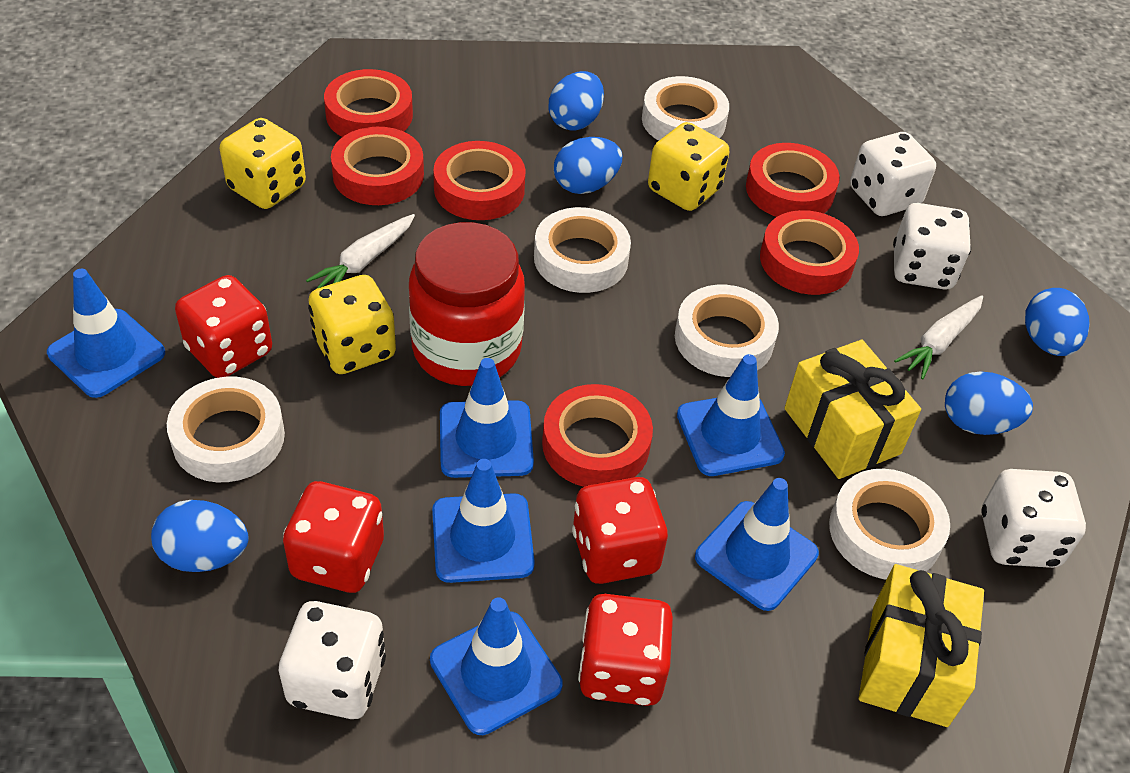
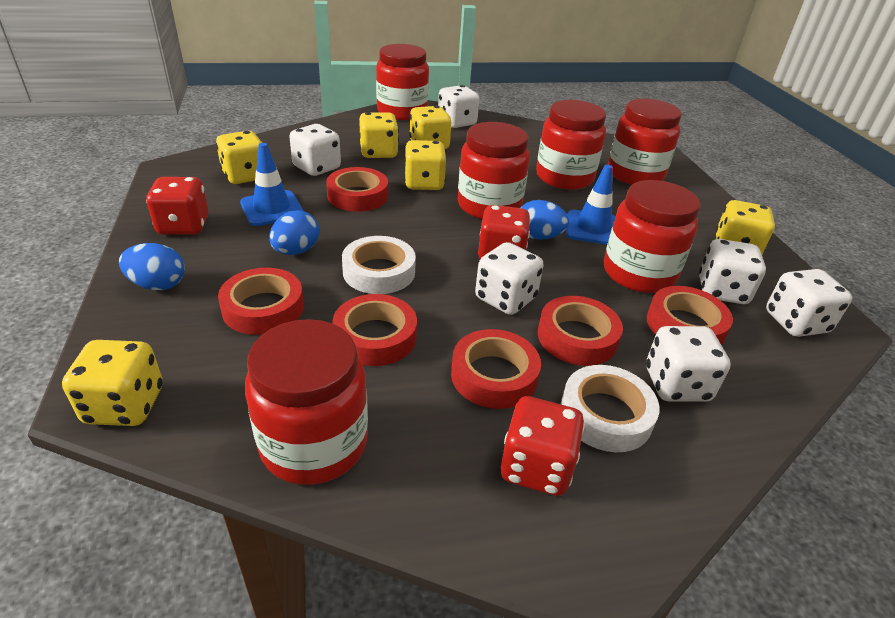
blue egg: [151,500,249,572] [549,71,604,131] [554,137,622,194] [945,371,1033,435] [1025,288,1089,356] = 5 -> [119,243,185,290] [269,210,319,255] [521,200,569,240] = 3
blue traffic cone: [47,269,165,398] [430,597,563,735] [432,459,535,583] [440,358,534,478] [677,354,785,476] [695,478,819,611] = 6 -> [240,143,304,226] [566,165,616,245] = 2
red dice: [175,275,272,378] [283,481,384,593] [572,477,668,584] [578,594,673,706] = 4 -> [146,177,208,235] [478,205,531,259] [501,396,585,496] = 3
red jar: [409,222,525,386] = 1 -> [245,319,368,485] [376,44,429,120] [458,122,530,219] [536,100,606,190] [604,180,700,293] [608,99,682,185] = 6
white carrot: [306,214,415,288] [894,296,983,379] = 2 -> none = 0
white dice: [279,601,386,719] [850,132,936,216] [893,203,971,290] [981,469,1086,568] = 4 -> [290,124,341,176] [438,85,479,128] [475,242,544,315] [646,326,731,402] [699,239,766,304] [766,269,852,337] = 6
white tape: [167,377,285,482] [534,207,631,293] [642,76,729,141] [675,285,779,377] [829,469,950,580] = 5 -> [342,236,416,294] [561,365,659,452] = 2
yellow dice: [220,118,306,209] [308,275,396,374] [648,122,729,211] = 3 -> [62,340,163,426] [216,131,262,184] [359,112,399,158] [404,140,446,190] [409,106,451,149] [715,200,775,254] = 6
yellow gift: [785,340,921,479] [859,564,984,727] = 2 -> none = 0

